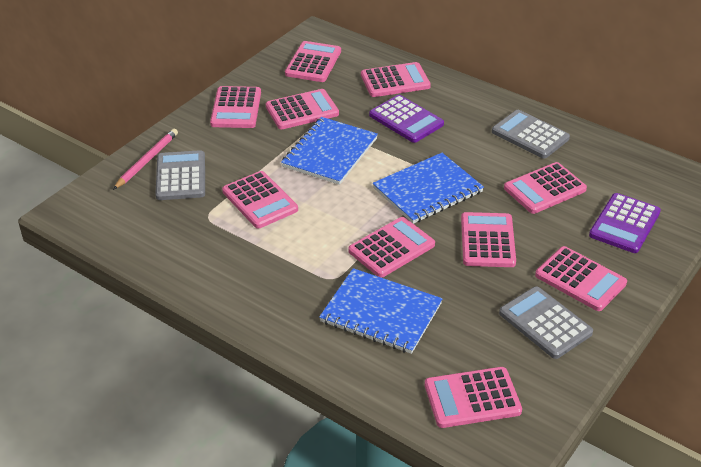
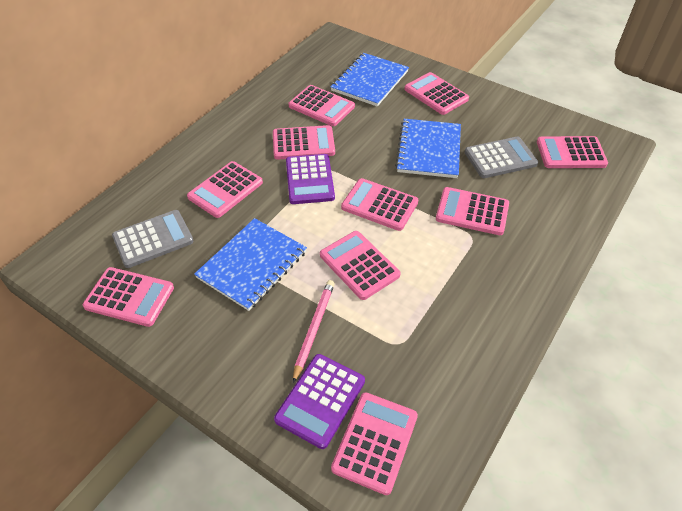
grey calculator: [155,150,205,200] [492,110,570,159] [499,286,593,359] = 3 -> [112,210,194,268] [465,136,538,178] = 2

